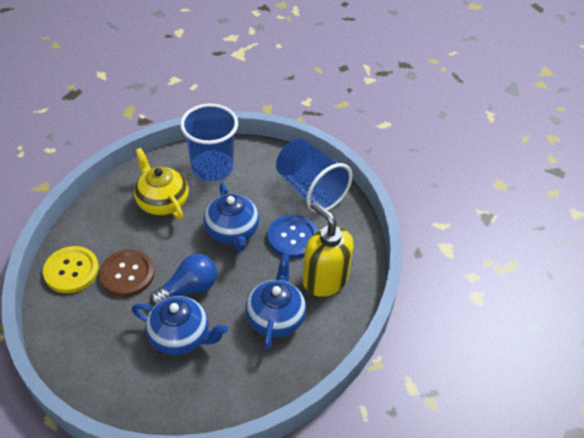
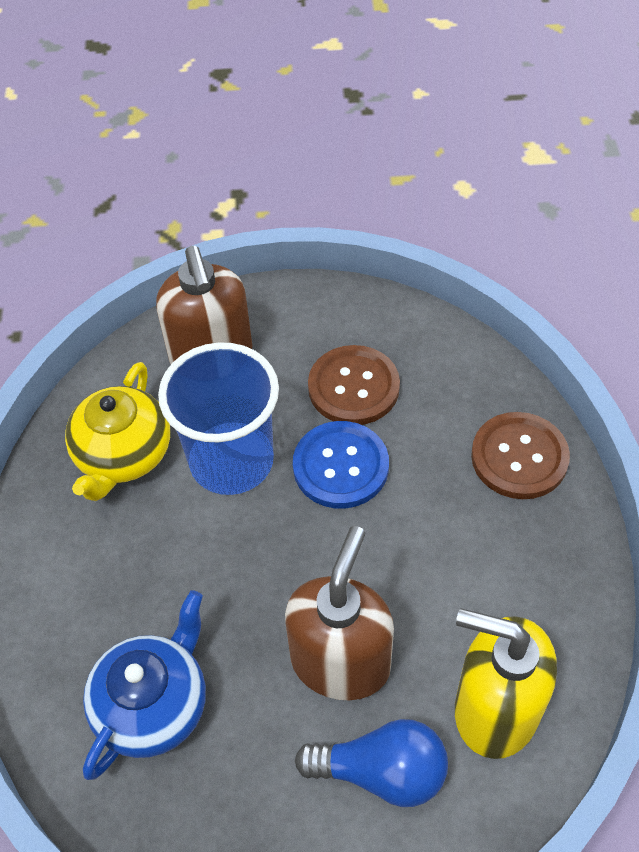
blue cup: [180,104,238,181] [276,139,352,213] = 2 -> [158,342,279,495] = 1
blue teapot: [131,296,228,355] [203,183,259,252] [245,253,306,350] = 3 -> [83,590,206,780] = 1
brown button: [99,249,155,297] = 1 -> [308,345,400,425] [471,412,570,499] = 2
brown soap dispenser: none = 0 -> [156,246,252,364] [285,526,394,700] = 2
yellow button: [43,246,99,293] = 1 -> none = 0

